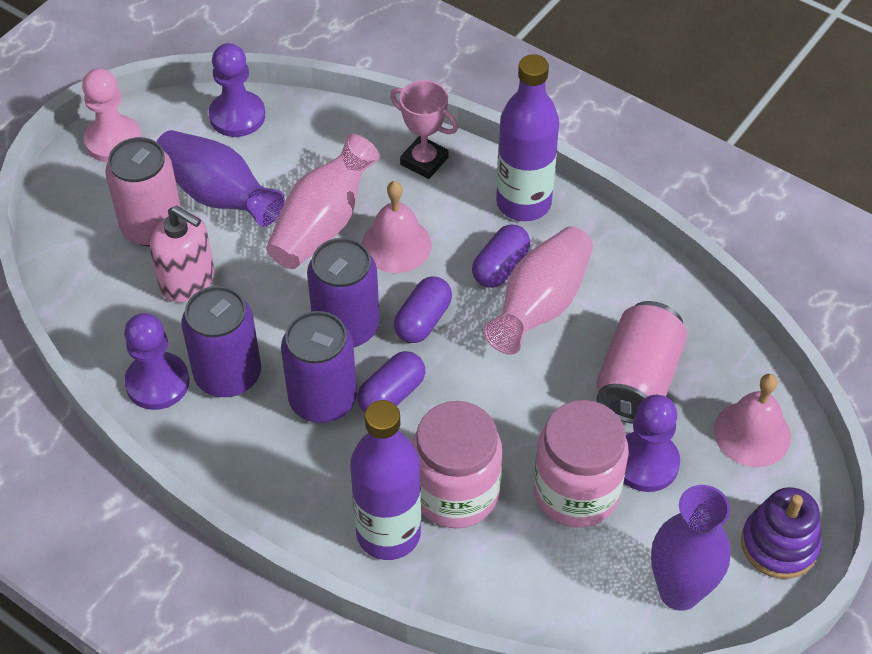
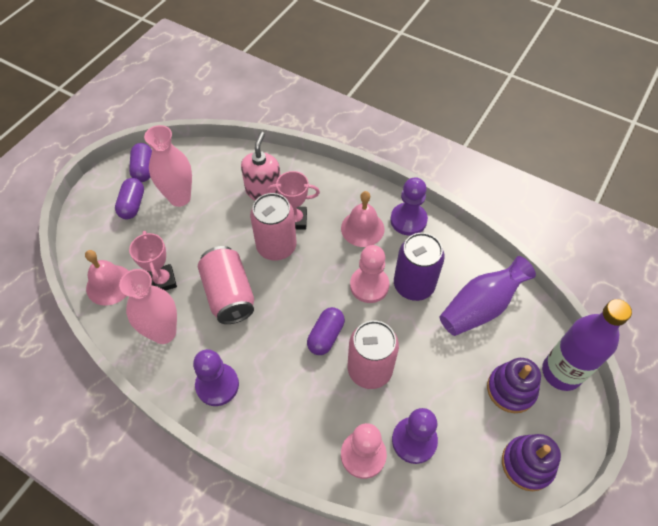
pink can: [105,137,181,246] [596,301,687,424] = 2 -> [198,246,254,324] [250,193,297,260] [347,320,399,389] = 3
pink jar: [412,401,502,528] [534,400,629,527] = 2 -> none = 0
pink pawn: [82,68,142,162] = 1 -> [341,423,387,479] [350,245,389,303] = 2
pink trophy: [390,80,458,179] = 1 -> [129,231,177,291] [266,171,320,229] = 2
purple bottle: [350,400,421,560] [496,54,559,221] = 2 -> [542,299,632,391] = 1
purple can: [181,286,261,397] [281,311,357,423] [307,238,380,347] = 3 -> [394,233,445,301] = 1
purple stacking toy: [741,487,822,579] = 1 -> [487,358,541,413] [502,434,561,491] = 2
purple vase: [156,130,284,227] [651,485,731,611] = 2 -> [440,256,536,336] = 1

